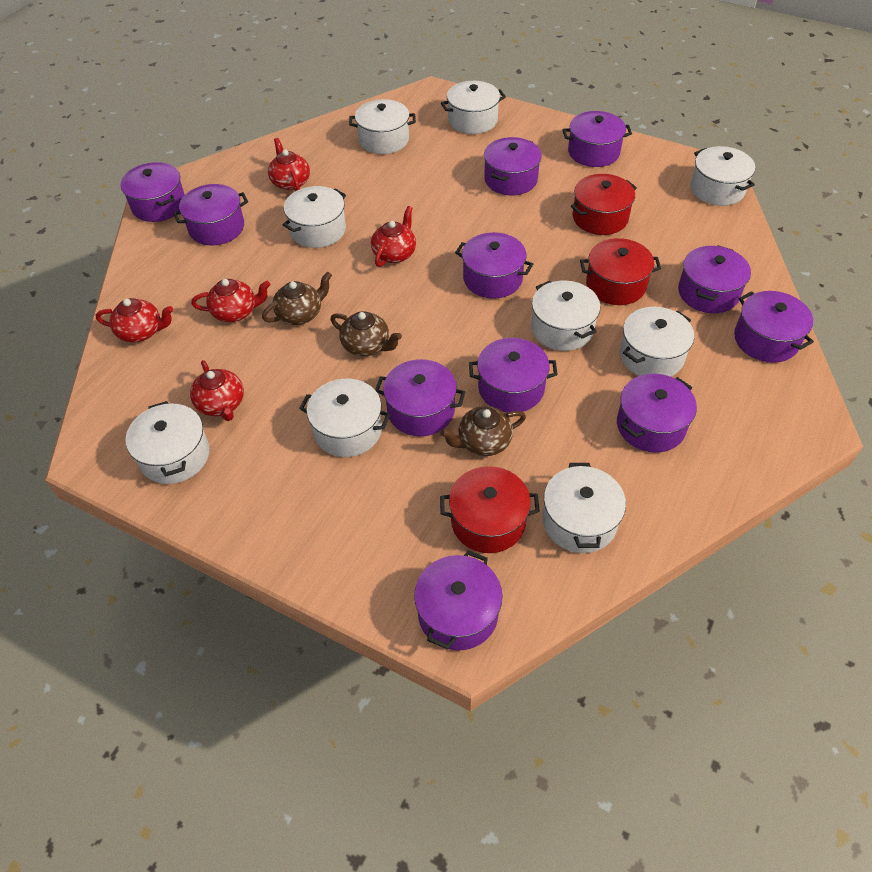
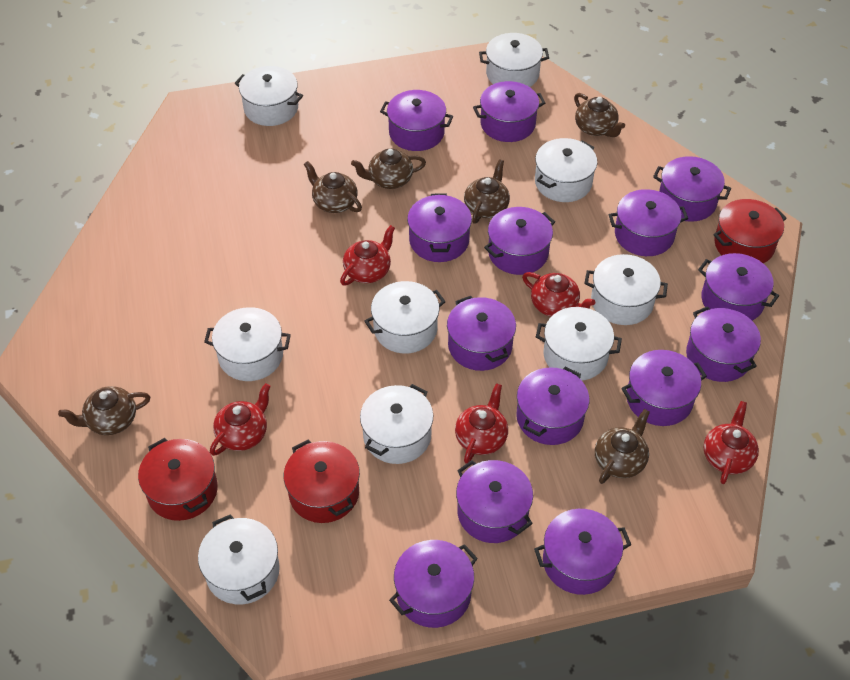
brown teapot: [262,272,332,325] [330,311,402,356] [440,406,526,456] = 3 -> [58,386,150,435] [304,161,362,213] [351,148,426,189] [464,159,510,224] [574,93,625,137] [595,409,650,484] = 6
purple pot: [121,162,185,222] [173,184,248,245] [375,359,465,436] [414,551,502,651] [455,232,533,299] [469,338,558,413] [484,137,542,195] [562,111,632,167] [617,374,697,453] [678,246,751,313] [734,291,814,363] = 11 -> [380,90,453,151] [389,540,478,628] [407,194,472,262] [447,296,516,371] [456,460,533,543] [473,81,546,142] [484,207,555,275] [516,366,589,445] [534,509,631,595] [609,189,688,256] [621,350,707,426] [653,156,731,222] [686,306,761,382] [698,253,779,321] = 14

